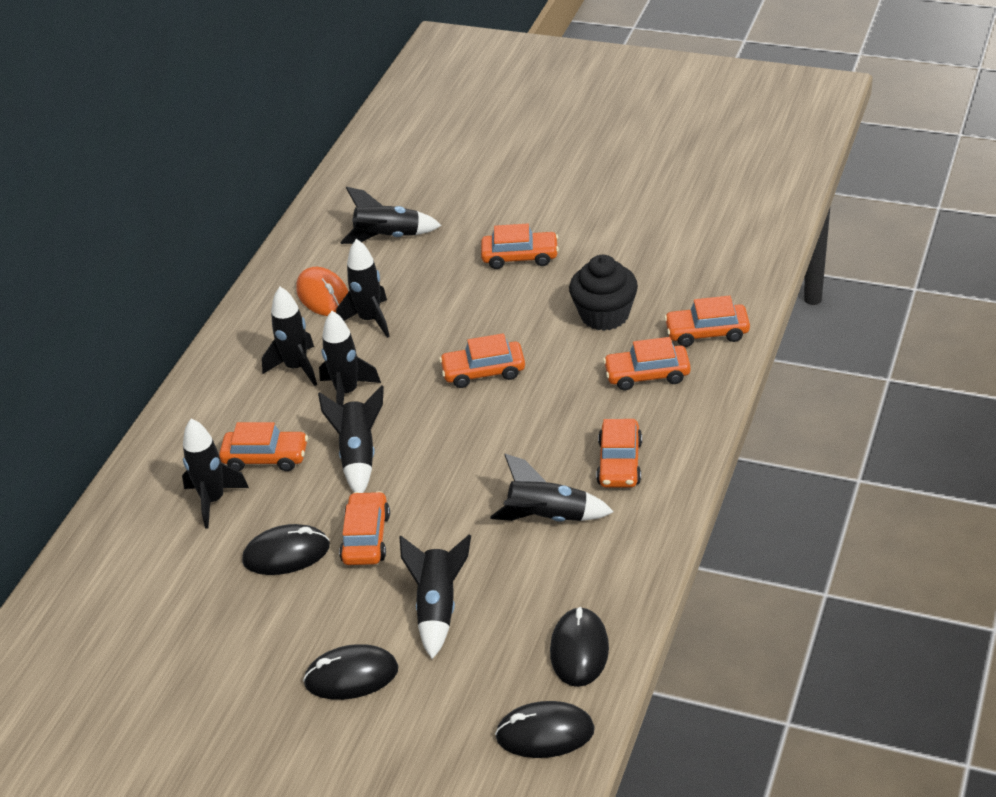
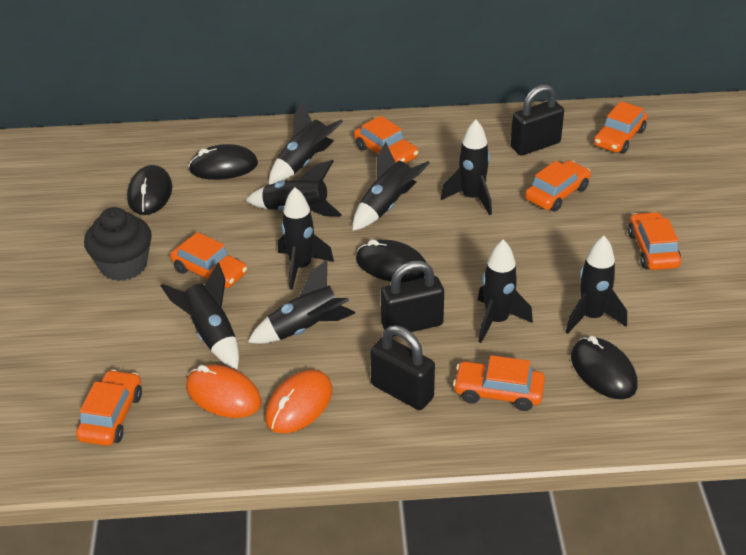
black padlock: none = 0 -> [370,325,435,410] [381,261,444,336] [510,84,564,155] = 3
black rocket: [182,418,249,529] [262,287,317,386] [318,385,384,493] [319,311,381,406] [336,239,390,338] [341,187,442,244] [399,535,471,659] [490,454,614,522] = 8 -> [161,263,239,370] [245,160,342,216] [248,260,355,344] [269,102,343,185] [278,187,334,290] [353,142,430,231] [441,119,492,215] [478,240,533,343] [566,236,627,334] = 9
orange mouse: [296,267,348,316] = 1 -> [186,364,261,418] [265,370,332,433] = 2

